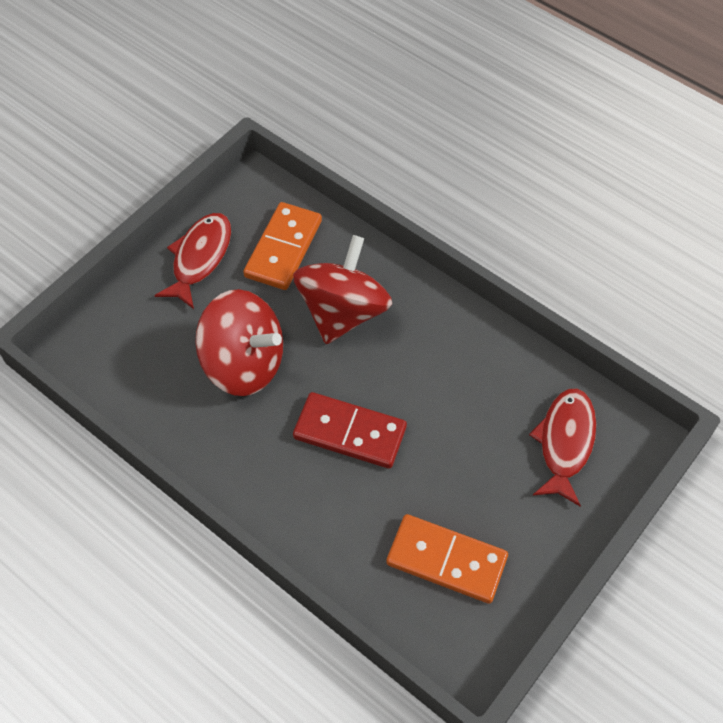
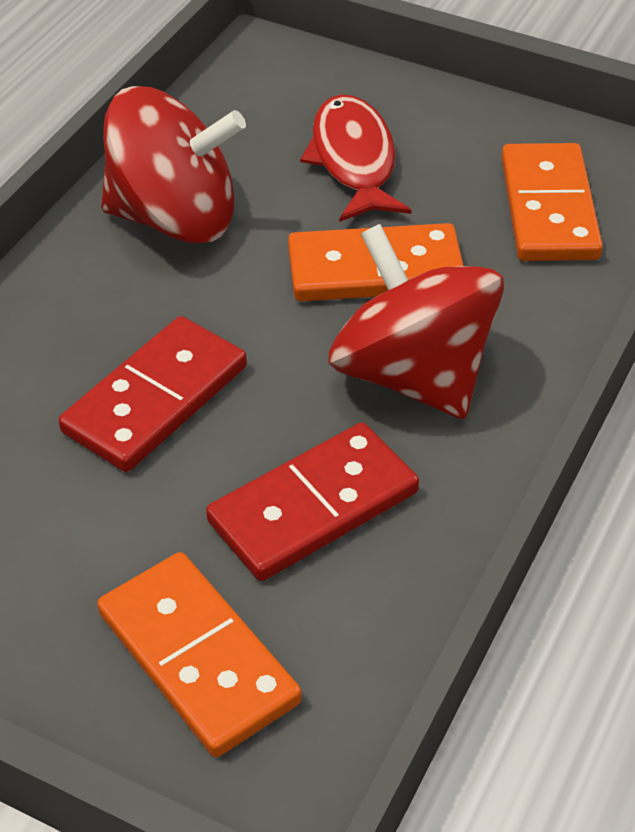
orange domino: [243,202,322,290] [386,514,508,604] = 2 -> [97,552,302,757] [288,223,464,301] [501,143,603,261] = 3
red domino: [293,392,407,469] = 1 -> [59,316,247,472] [206,422,419,581] = 2
red fish: [154,213,231,309] [529,388,596,506] = 2 -> [300,94,412,222] = 1

